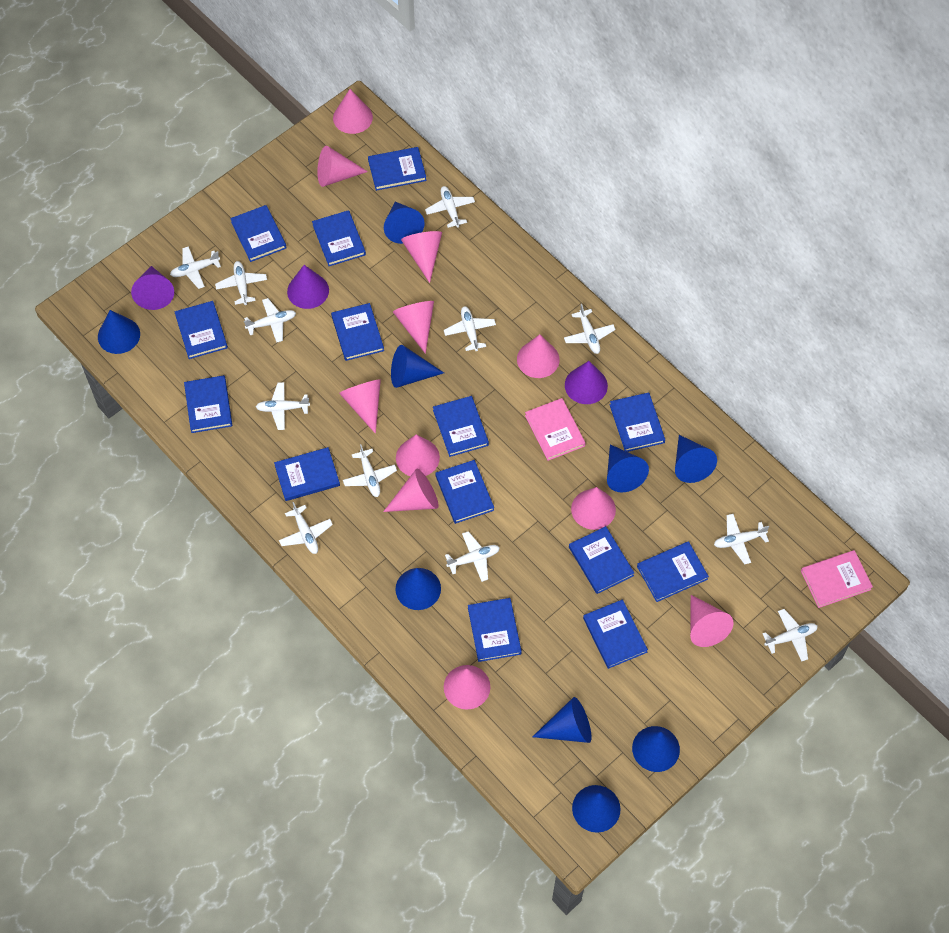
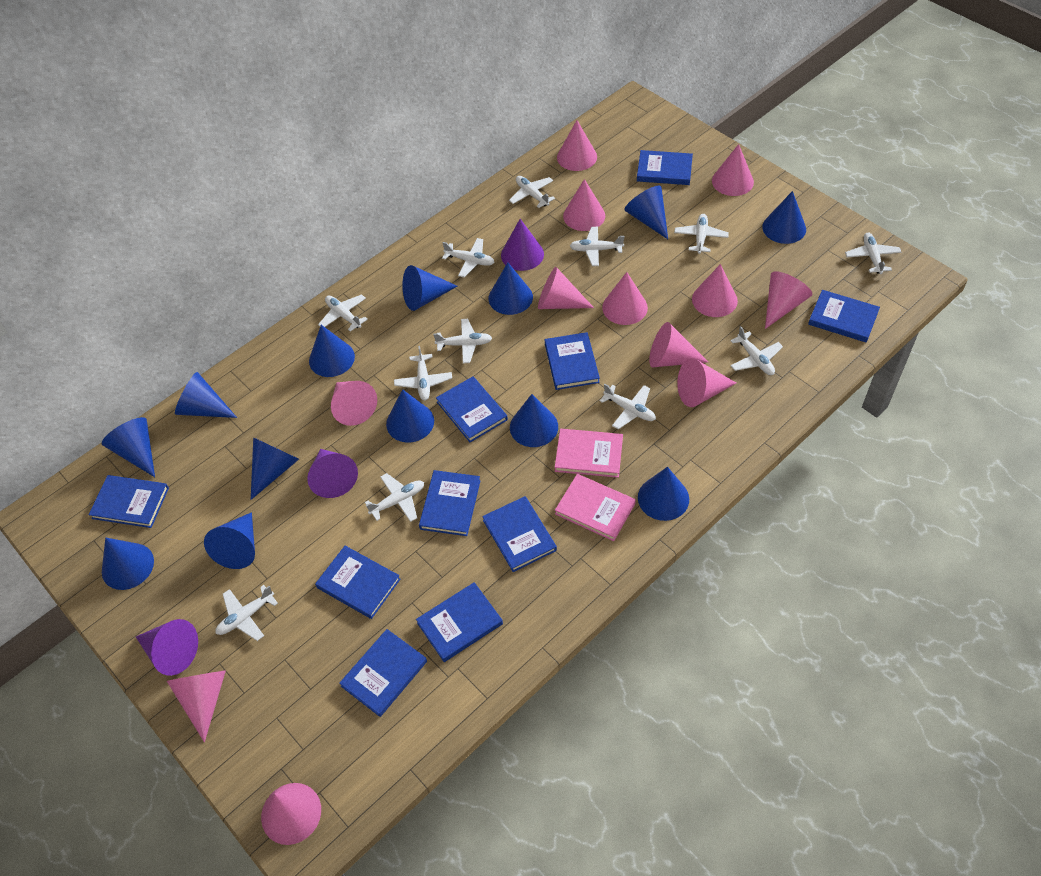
blue book: [175,301,228,359] [184,375,232,433] [230,205,286,262] [274,447,340,501] [312,210,366,266] [331,303,384,361] [368,147,427,191] [433,396,489,457] [435,460,494,524] [468,598,522,662] [569,526,634,594] [583,599,648,669] [610,392,665,452] [637,541,709,602] = 14 -> [89,475,169,528] [315,546,401,619] [339,629,427,717] [416,582,503,662] [419,470,481,536] [436,376,508,442] [482,496,557,572] [545,332,600,390] [637,150,693,185] [808,290,880,343] = 10
blue cone: [98,310,140,354] [384,202,425,244] [391,345,444,388] [395,568,441,610] [533,697,592,743] [572,785,621,833] [607,444,649,493] [632,726,680,772] [675,435,717,483] = 9 -> [102,417,155,477] [102,538,154,590] [175,372,237,418] [204,512,255,569] [251,437,299,500] [309,325,355,377] [386,389,434,442] [402,265,457,311] [489,262,533,315] [510,394,558,447] [624,186,668,239] [638,467,689,521] [762,191,806,244] = 13
pink cone: [317,146,368,187] [333,89,373,134] [339,379,381,434] [383,469,439,512] [393,301,434,354] [396,434,440,476] [401,231,442,283] [444,665,491,710] [517,334,560,378] [571,487,616,530] [690,595,733,647] = 11 -> [167,670,226,742] [261,783,321,845] [331,381,377,426] [538,267,594,309] [557,120,597,171] [563,179,605,231] [602,272,648,325] [649,322,708,367] [677,358,736,407] [692,264,738,317] [712,144,754,196] [765,271,812,329] = 12

